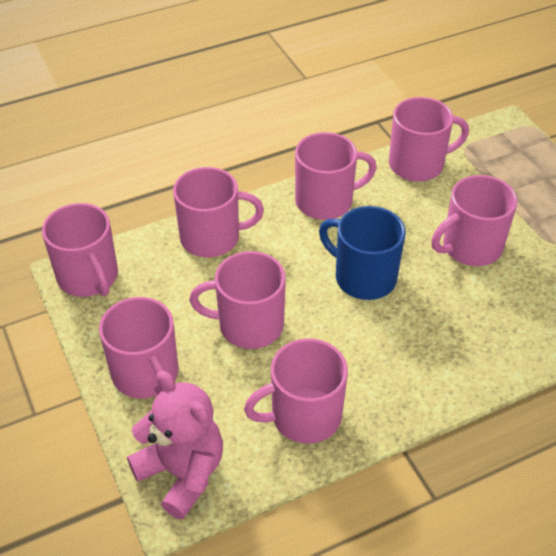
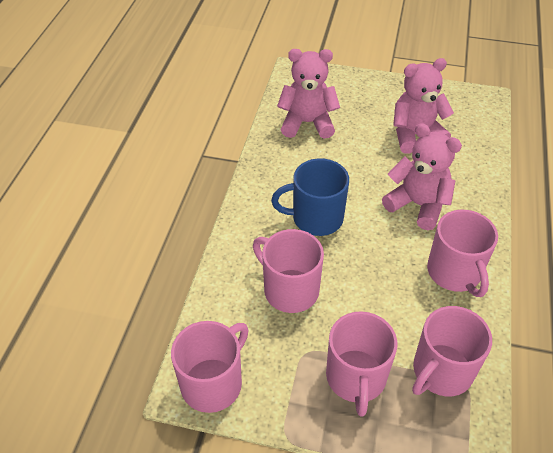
pink mug: [42,203,118,297] [99,297,179,399] [173,167,264,257] [189,251,286,349] [244,339,348,444] [295,132,377,220] [389,97,469,182] [432,175,518,266] = 8 -> [171,321,249,413] [253,229,324,313] [326,311,397,417] [412,306,492,396] [427,209,498,297] = 5
pink teddy bear: [127,371,223,520] = 1 -> [277,49,340,139] [382,123,462,230] [393,58,454,154] = 3

